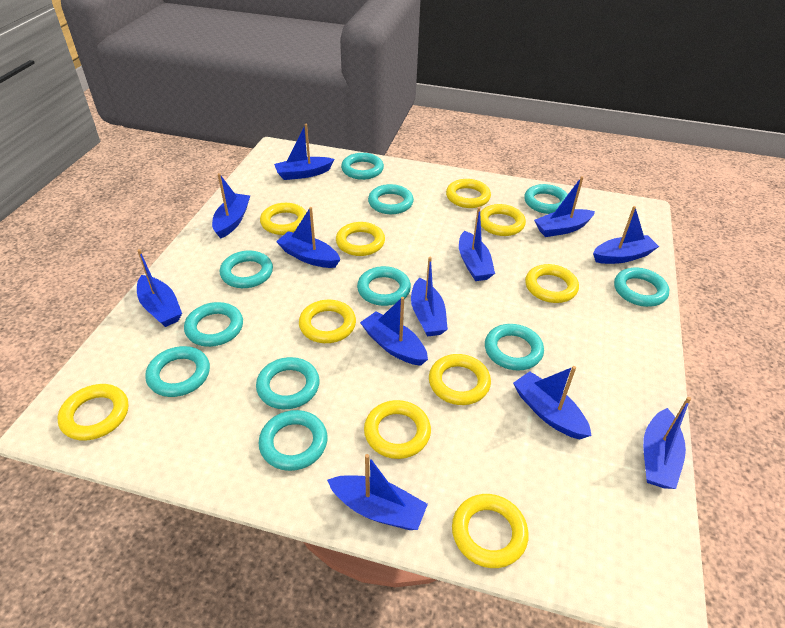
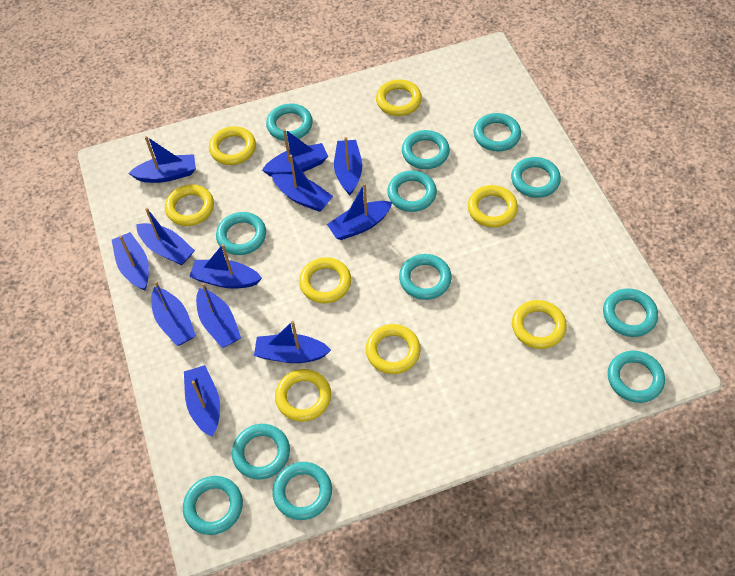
turquoise ring: [145,346,210,397] [184,302,243,347] [220,251,273,288] [256,357,320,409] [258,410,327,471] [341,153,384,180] [357,266,411,306] [368,184,414,214] [485,324,544,371] [524,184,568,214] [614,268,669,307] = 11 -> [183,476,243,535] [216,212,266,255] [232,424,290,480] [266,104,313,141] [272,462,332,520] [387,170,437,212] [399,254,452,300] [402,130,450,169] [474,113,521,151] [511,157,561,198] [603,288,658,337] [608,351,665,403] = 12
yellow ring: [58,384,128,441] [260,203,307,235] [299,300,356,343] [336,222,385,256] [364,400,431,459] [429,354,491,405] [446,179,491,208] [452,494,529,568] [480,204,526,236] [525,264,579,303] = 10 -> [165,184,214,226] [209,126,256,165] [275,369,331,422] [299,257,351,303] [366,324,421,374] [376,79,422,116] [468,185,518,227] [512,300,567,349] = 8

